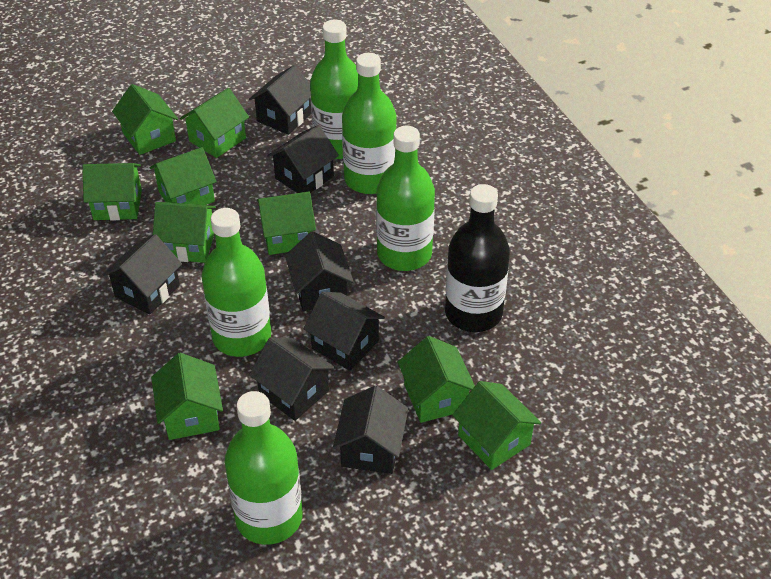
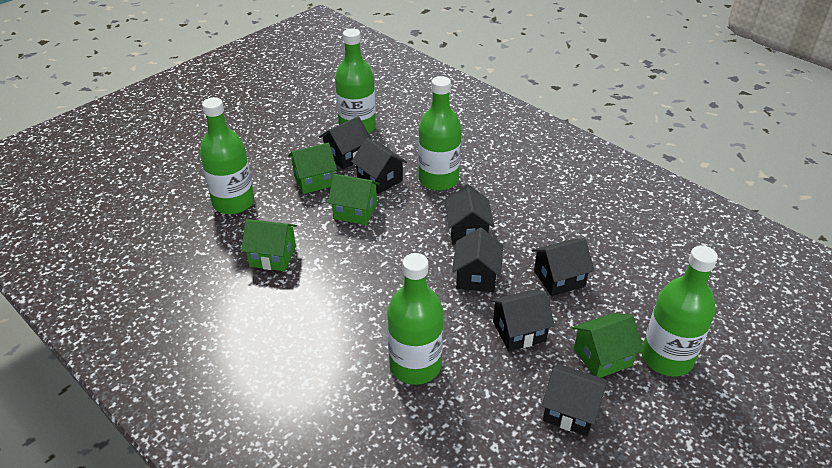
black bottle: [445,184,510,332] = 1 -> none = 0
green house: [82,163,142,221] [112,84,178,155] [150,147,217,205] [151,353,223,440] [153,202,216,263] [180,88,249,158] [257,192,316,255] [398,336,475,423] [452,381,541,470] = 9 -> [241,219,297,271] [288,143,337,194] [328,174,380,225] [572,313,644,378] = 4

